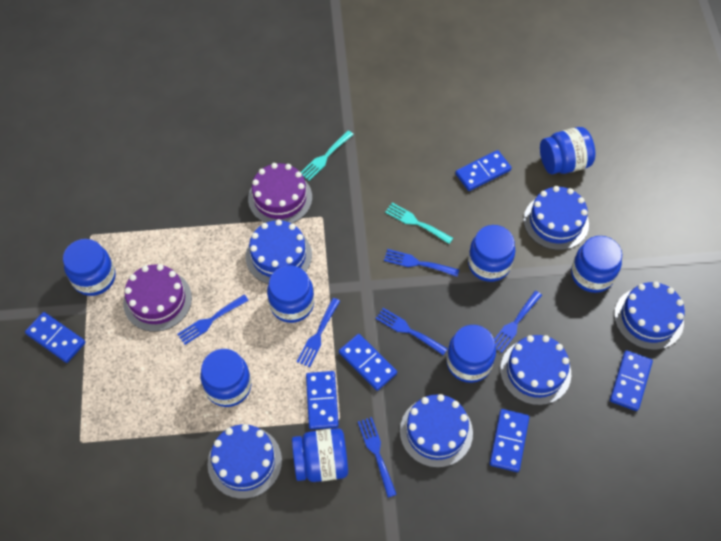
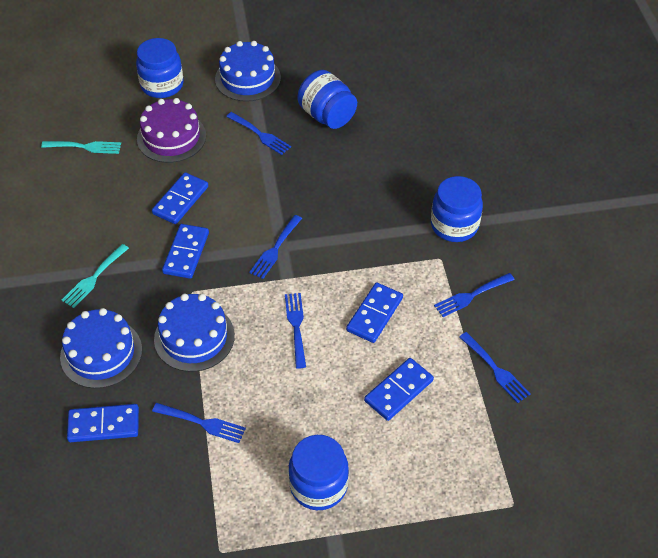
blue cake: [208,424,282,499] [246,219,312,284] [400,394,473,468] [500,335,571,405] [523,186,589,250] [614,282,685,350] = 6 -> [60,308,142,388] [154,294,235,372] [215,41,281,102] = 3
blue domino: [25,312,86,363] [306,371,339,430] [339,334,397,391] [455,150,512,191] [490,409,529,472] [610,350,653,411] = 6 -> [67,404,139,442] [152,172,208,224] [162,224,209,279] [346,282,403,343] [364,358,434,421] = 5
blue jar: [63,239,116,296] [200,349,251,407] [267,265,314,323] [292,428,348,482] [446,325,496,383] [468,225,515,282] [540,127,595,174] [571,236,622,293] = 8 -> [136,38,184,98] [288,435,349,510] [297,70,357,129] [431,176,483,242] = 4
purple cake: [123,264,192,332] [248,163,312,223] = 2 -> [137,98,206,163] = 1

